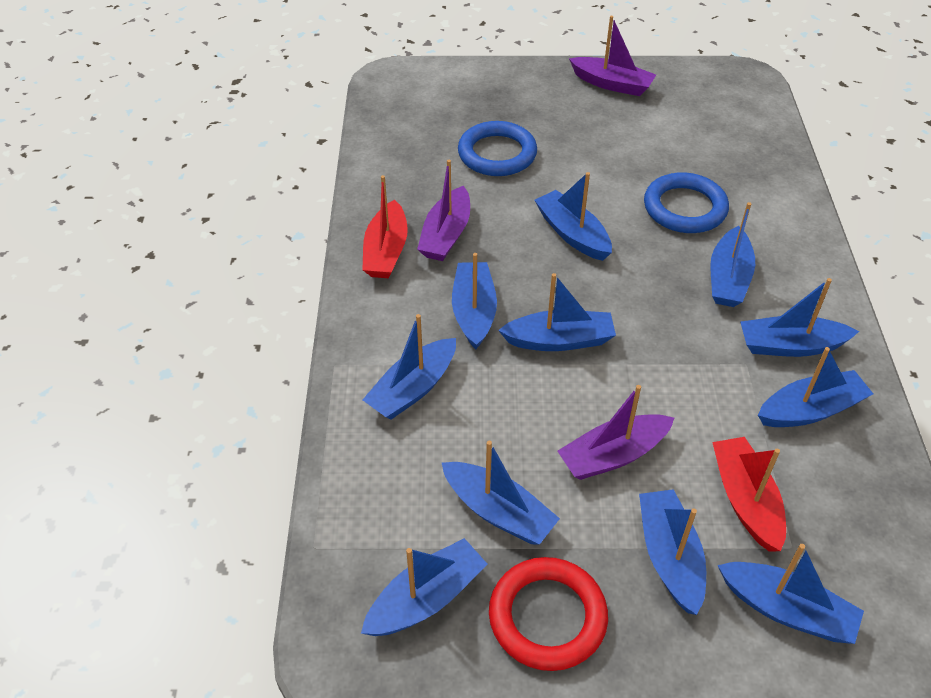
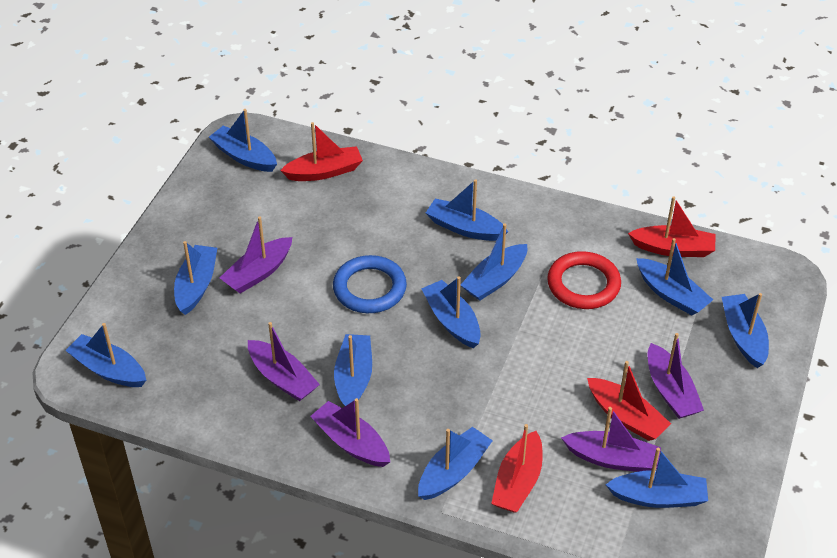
blue ring: [458,121,537,176] [644,172,729,233] = 2 -> [333,255,407,313] = 1
purple boat: [417,160,470,261] [557,385,674,480] [569,16,656,96] = 3 -> [220,217,292,293] [248,322,320,401] [310,398,390,467] [561,407,661,472] [648,333,704,419] = 5
red boat: [362,175,408,278] [712,437,786,552] = 2 -> [280,122,363,181] [491,424,543,513] [587,361,671,441] [628,196,715,257] = 4

